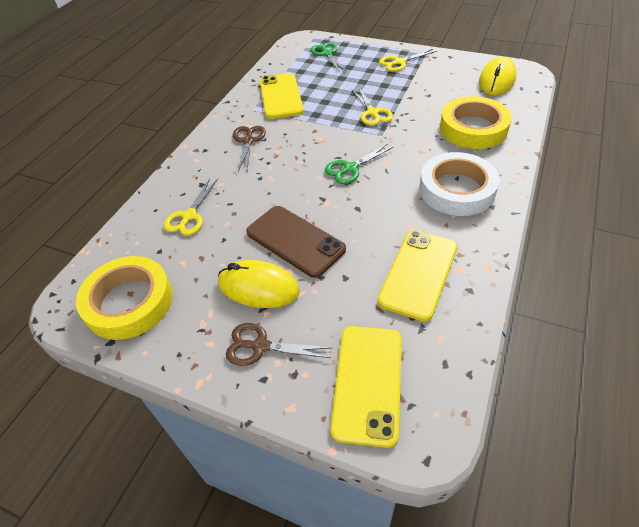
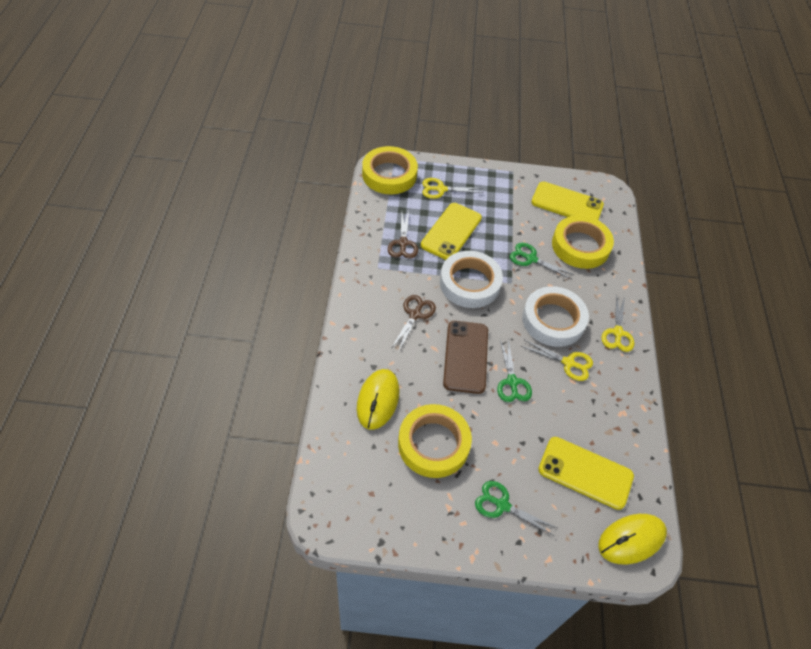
green scissors: [310,42,346,72] [325,144,393,184] = 2 -> [475,481,557,536] [497,339,532,402] [510,243,575,279] = 3
white tape: [419,152,500,216] = 1 -> [440,251,503,308] [522,286,589,347] = 2
yellow tape: [76,256,173,340] [440,96,512,149] = 2 -> [362,146,418,194] [398,404,472,478] [552,215,614,269] = 3

